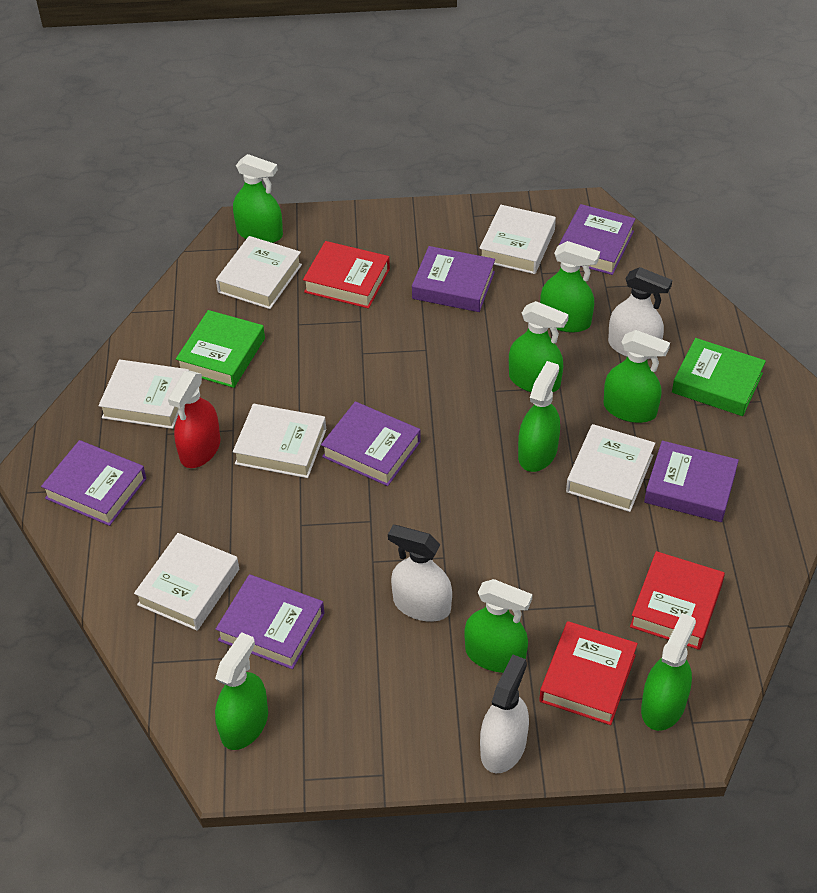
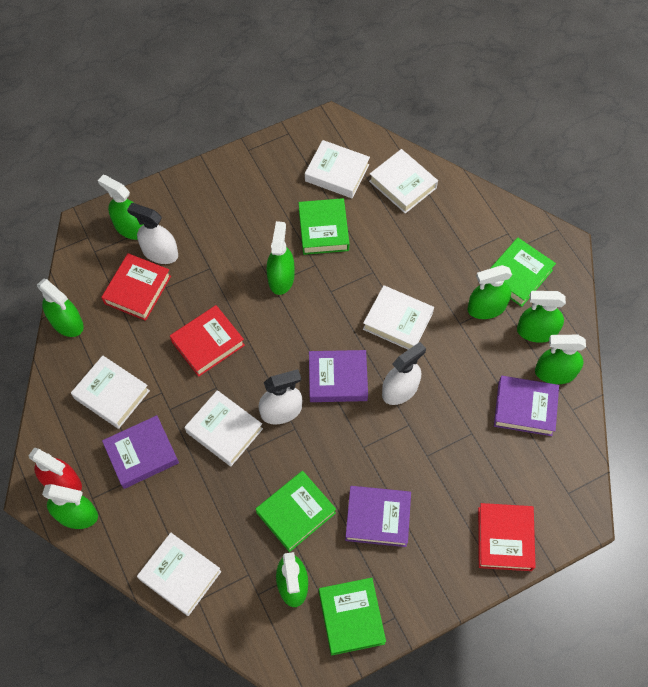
green book: [176,310,265,388] [672,338,766,416] = 2 -> [256,471,336,552] [298,198,350,255] [319,578,386,655] [490,238,556,307] = 4
purple book: [41,440,147,526] [216,574,325,669] [321,401,421,486] [412,246,495,312] [558,204,635,275] [644,441,739,522] = 6 -> [102,415,179,489] [309,350,368,402] [345,486,411,547] [494,376,559,436] = 4

